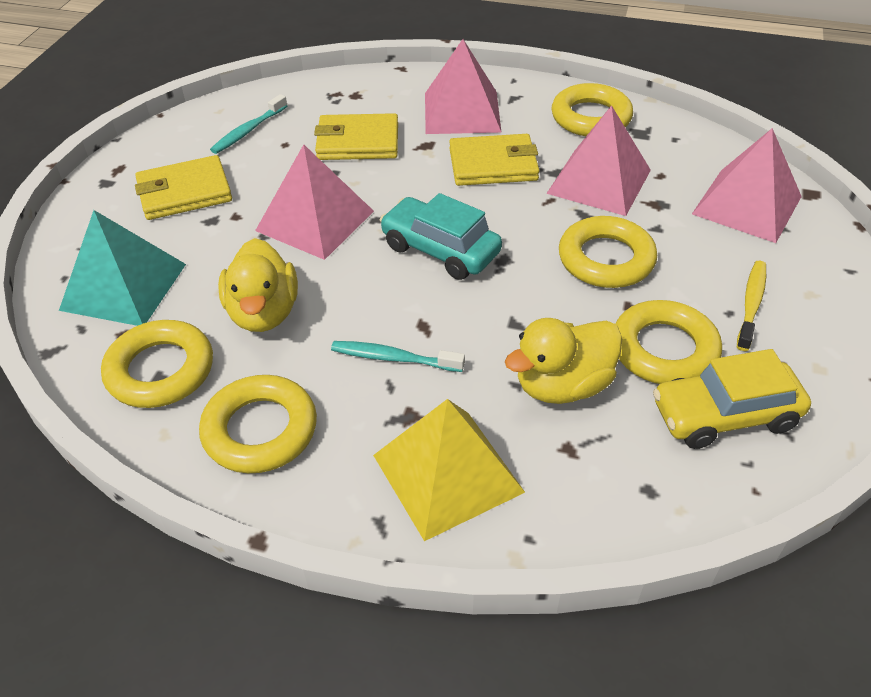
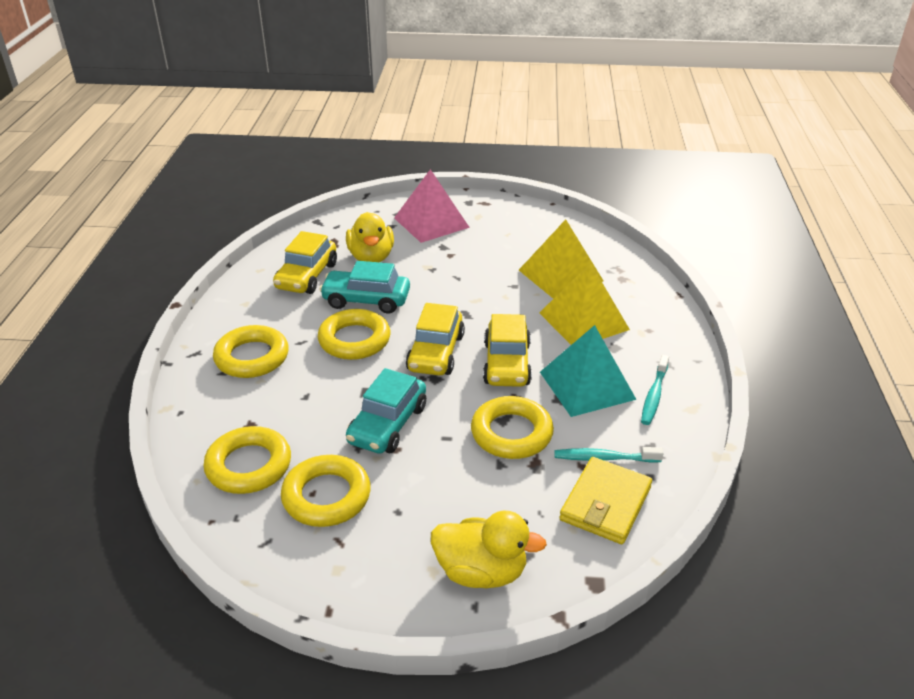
pink pyramid: [255,144,374,260] [425,39,502,134] [546,105,651,216] [692,128,802,243] = 4 -> [394,169,470,243] = 1
turquoise car: [380,193,502,280] = 1 -> [319,261,410,314] [346,368,426,454] = 2
yellow car: [653,349,811,449] = 1 -> [273,231,337,294] [406,303,465,375] [483,314,532,387] = 3
yellow pyramid: [373,399,525,541] = 1 -> [519,219,603,299] [539,263,630,345] = 2
yellow toothbrush: [737,261,766,351] = 1 -> none = 0
yellow wallet: [135,155,232,220] [314,113,398,160] [449,134,540,186] = 3 -> [559,457,652,544] = 1

